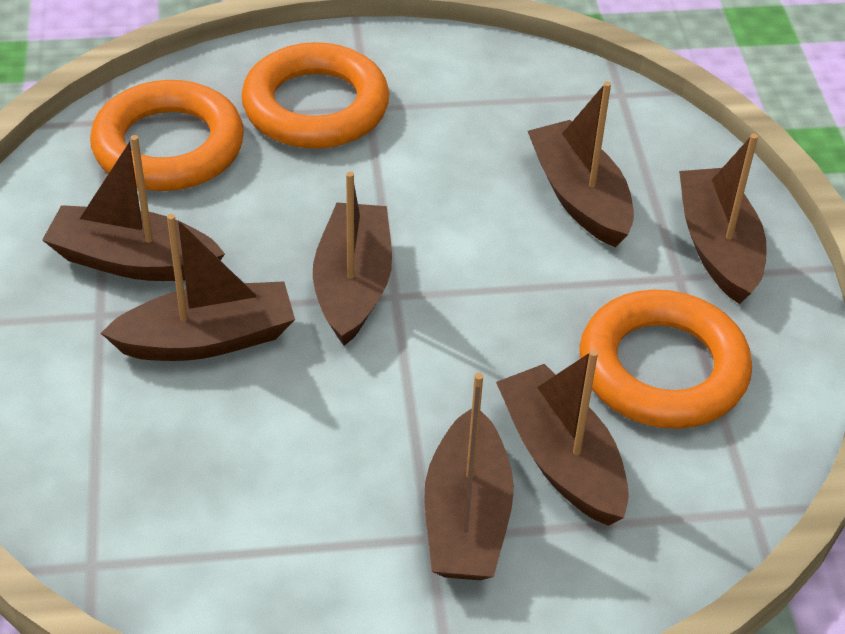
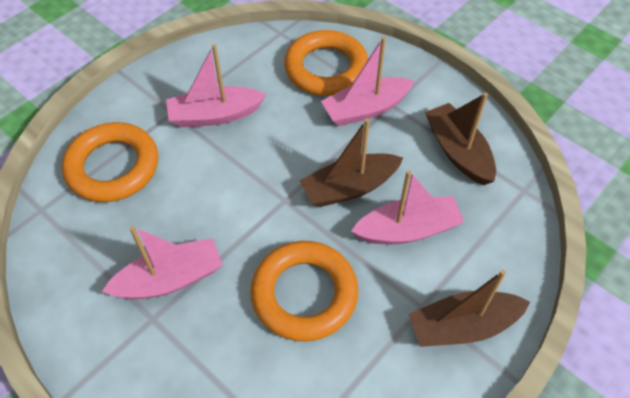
brown boat: [42,135,225,281] [101,214,295,361] [313,171,392,346] [424,373,514,580] [496,349,629,526] [528,82,634,247] [679,134,767,304] = 7 -> [300,118,403,207] [409,270,530,347] [425,93,496,185] = 3
pink boat: none = 0 -> [102,226,223,299] [166,44,266,127] [321,36,415,126] [351,170,464,244] = 4

